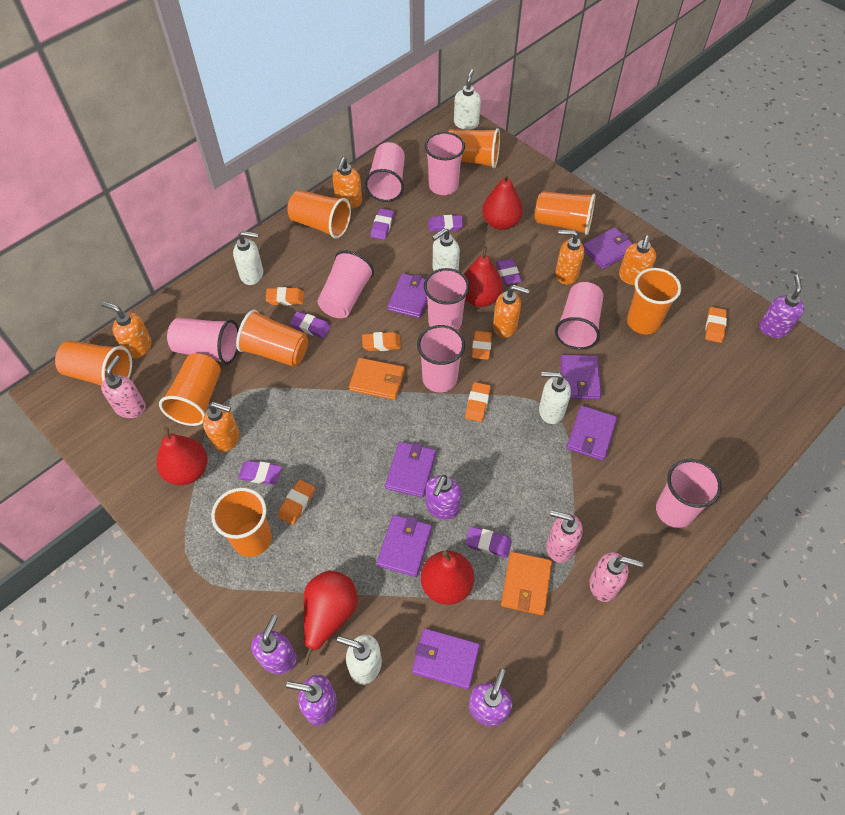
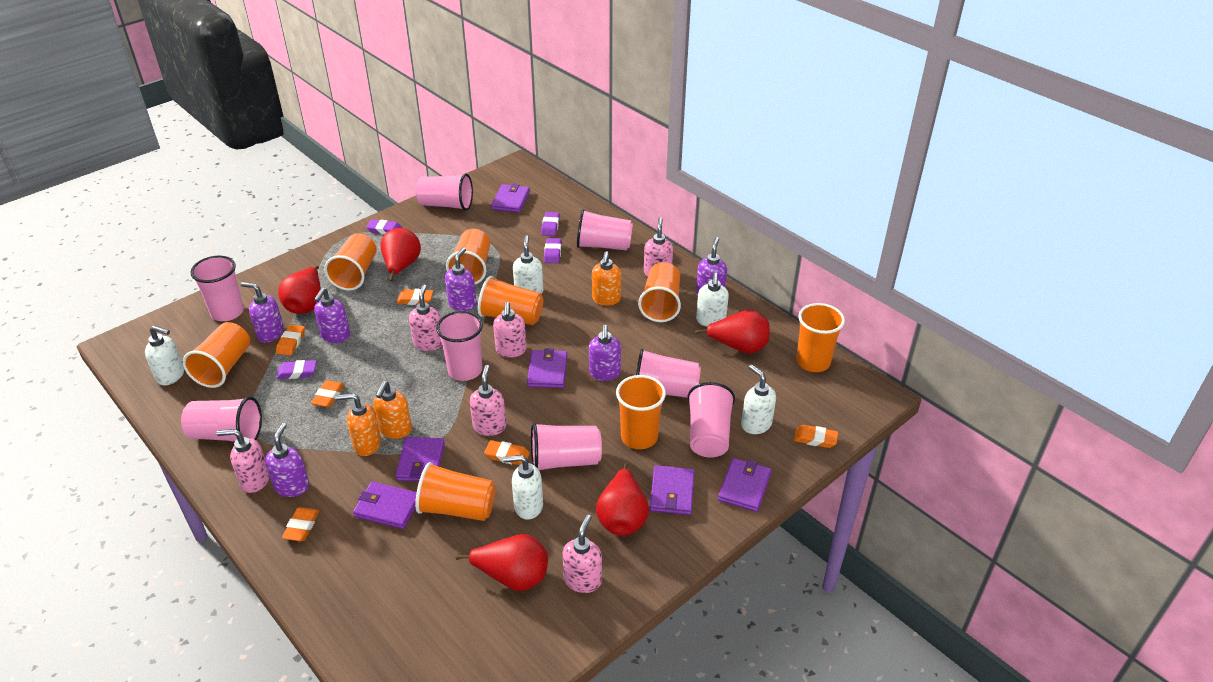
orange soap dispenser: [101,302,152,359] [203,402,240,452] [332,158,362,209] [493,285,530,338] [555,230,584,285] [619,236,656,285] = 6 -> [335,393,381,456] [373,381,412,439] [592,251,621,305] = 3
orange wallet: [349,358,405,400] [501,552,552,615] = 2 -> none = 0
pink soap dispenser: [101,355,146,418] [546,510,582,563] [590,552,644,602] = 3 -> [217,429,270,493] [409,285,442,351] [470,365,506,436] [493,302,527,358] [563,515,602,593] [644,217,673,277] = 6
purple eraser: [238,461,282,485] [290,312,331,338] [371,208,394,240] [428,215,463,232] [465,526,512,558] [496,259,522,285] = 6 -> [277,360,317,379] [366,219,402,235] [541,212,560,236] [544,238,562,263] = 4
purple soap dispenser: [251,615,297,674] [286,675,337,726] [426,475,461,520] [469,669,512,727] [759,275,805,338] = 5 -> [241,282,284,343] [265,423,309,497] [314,288,350,343] [445,247,477,311] [589,325,621,381] [696,237,727,295] = 6
purple wallet: [377,515,432,577] [385,442,436,498] [388,273,427,318] [412,628,480,690] [560,355,601,399] [567,405,617,461] [583,227,633,269] = 7 -> [353,481,417,529] [395,437,445,482] [491,184,530,213] [527,348,567,388] [650,465,695,515] [718,458,772,512] = 6

